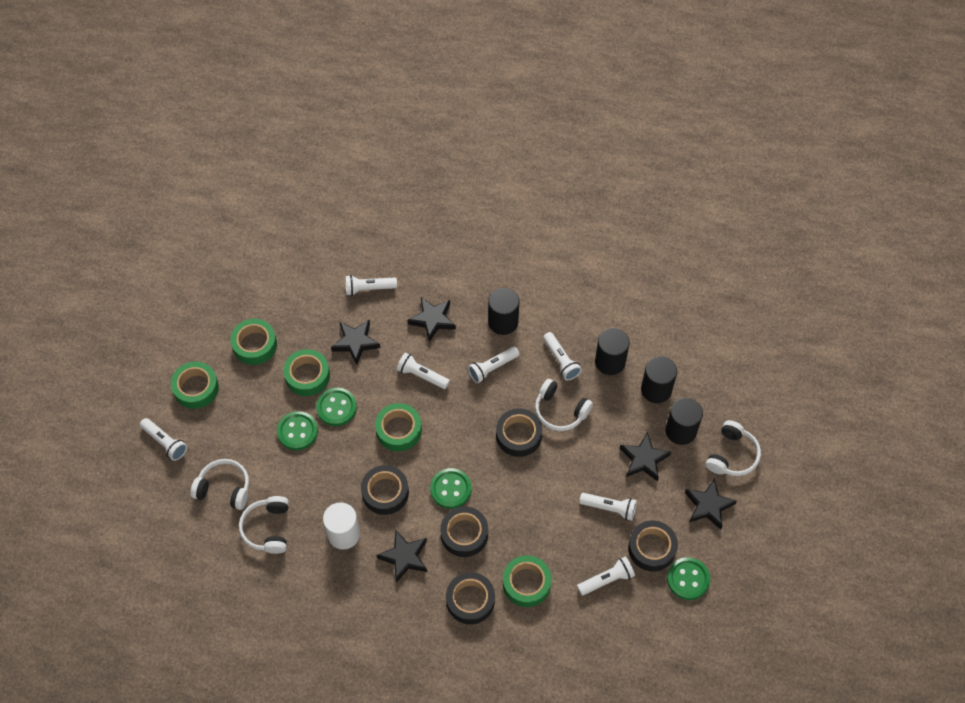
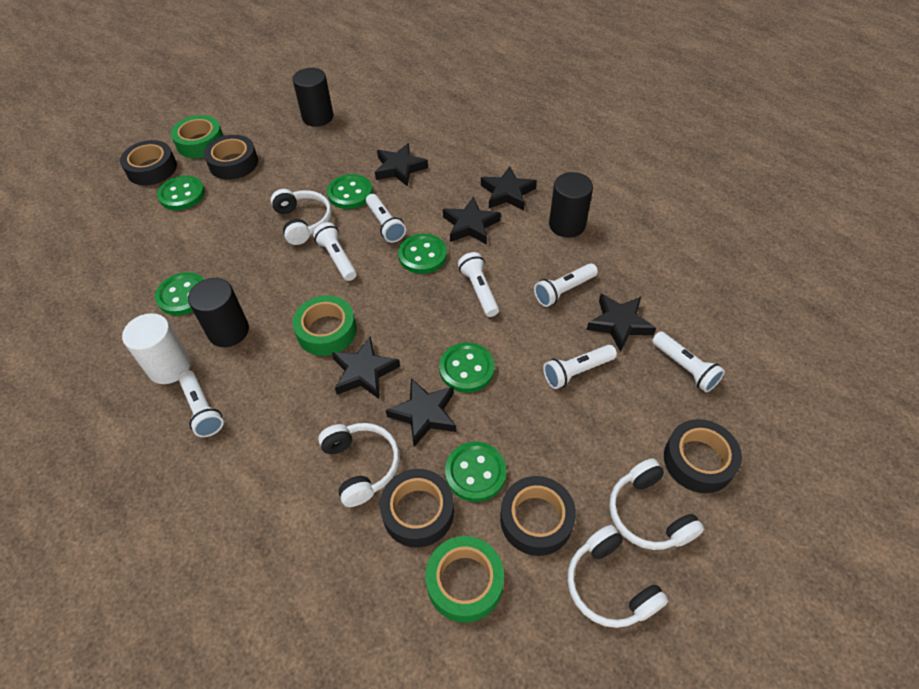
black cylinder: [488,288,519,335] [595,328,630,375] [641,356,677,403] [665,398,703,445] = 4 -> [188,278,249,347] [293,68,333,127] [549,172,593,238] = 3
black star: [331,320,380,365] [376,530,427,583] [408,297,456,342] [620,432,671,481] [685,478,737,530] = 5 -> [332,336,400,399] [375,143,428,187] [386,378,456,447] [443,197,501,244] [481,166,537,210] [587,294,656,352] = 6
green button: [277,411,318,450] [316,388,357,426] [430,468,472,509] [667,557,710,600] = 4 -> [155,272,205,315] [157,176,205,210] [327,174,373,209] [398,234,447,274] [439,343,495,393] [445,442,507,502] = 6
green tape: [171,362,219,409] [230,319,277,365] [283,349,330,396] [375,403,422,451] [503,555,552,607] = 5 -> [171,115,223,158] [292,295,357,356] [426,536,504,623] = 3

